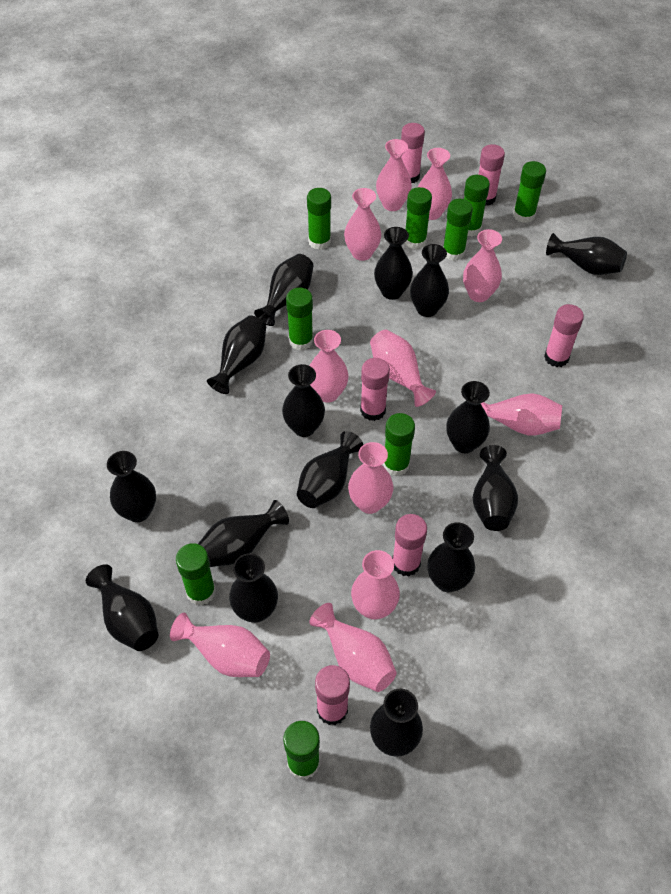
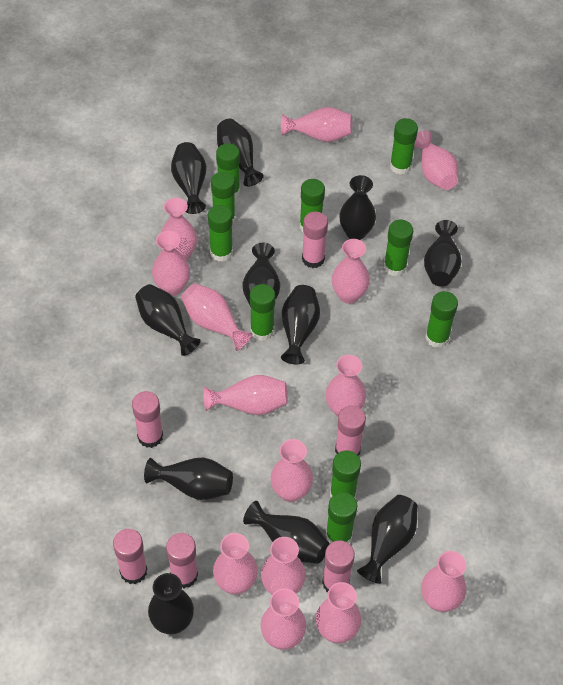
black vase: [86,564,158,651] [107,451,156,522] [198,500,289,567] [207,315,266,394] [229,553,278,623] [254,254,314,326] [282,364,325,437] [297,431,363,508] [370,689,423,757] [374,227,413,300] [410,244,449,317] [427,522,475,592] [446,381,490,453] [473,445,518,531] [546,233,627,275] = 15 -> [135,284,201,356] [144,457,233,500] [148,573,194,635] [171,142,206,214] [217,119,264,186] [243,243,280,307] [243,501,329,564] [281,285,320,364] [340,175,376,240] [357,495,418,584] [424,220,462,287] = 11
green glue stick: [176,543,216,605] [283,721,320,780] [286,288,313,351] [307,188,331,250] [383,413,415,476] [405,187,432,249] [443,199,473,261] [464,175,490,236] [513,161,546,223] = 9 -> [208,205,233,262] [211,172,235,225] [216,143,240,198] [250,284,275,341] [300,179,325,232] [326,492,357,544] [330,450,361,498] [384,220,413,276] [390,118,418,175] [425,291,458,348] = 10
pink vase: [170,613,270,677] [309,603,397,692] [310,330,349,403] [344,188,381,261] [348,442,393,514] [351,550,400,620] [370,329,436,407] [376,139,412,211] [418,148,452,220] [463,229,502,302] [481,393,562,435] = 11 -> [152,231,190,296] [161,198,197,261] [182,283,252,351] [203,375,288,415] [213,533,258,594] [260,588,306,650] [261,537,306,594] [271,439,313,502] [281,107,352,142] [316,582,361,643] [326,355,366,417] [332,239,370,304] [414,130,458,190] [422,551,466,612] = 14

